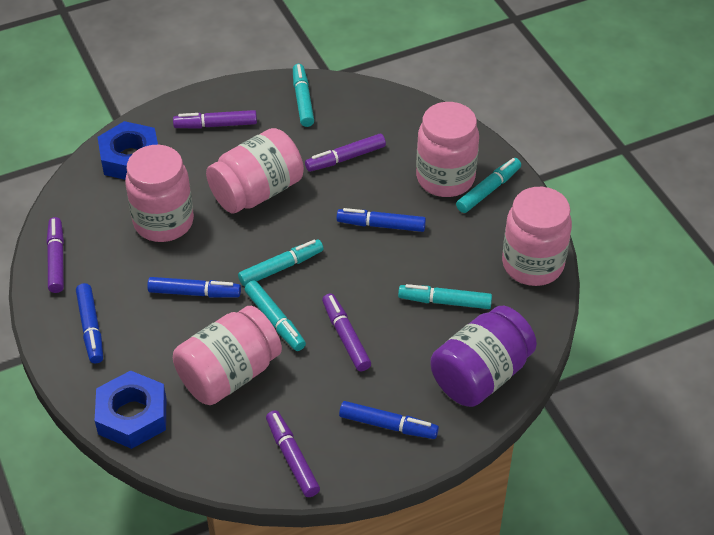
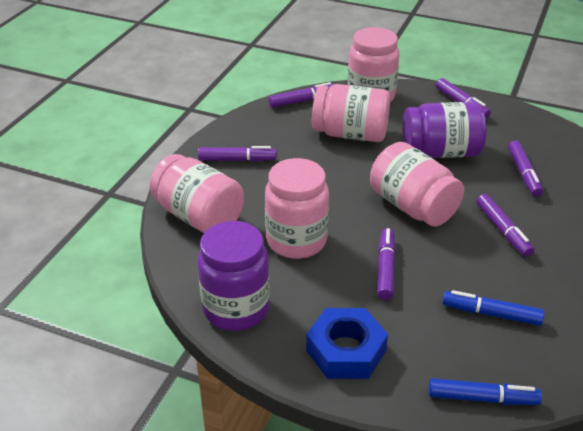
blue marker: [76,283,103,363] [147,277,241,298] [337,208,426,232] [339,401,439,439] = 4 -> [429,378,542,405] [442,290,545,326] = 2
blue nut: [95,370,166,449] [97,121,158,180] = 2 -> [306,308,388,379] = 1
purple jar: [431,306,537,407] = 1 -> [197,221,270,331] [403,102,487,158] = 2
purple marker: [47,217,64,293] [173,110,257,129] [266,410,320,497] [305,134,386,172] [322,293,371,371] = 5 -> [198,146,277,161] [269,82,334,108] [377,228,396,300] [436,78,491,118] [476,194,534,257] [508,140,543,197] = 6
turquoise marker: [238,239,324,286] [244,281,306,351] [293,64,314,127] [398,284,492,309] [456,158,521,213] = 5 -> none = 0

